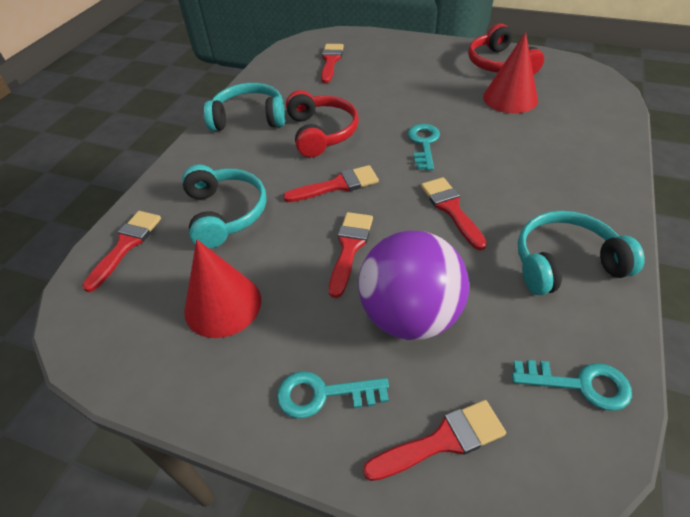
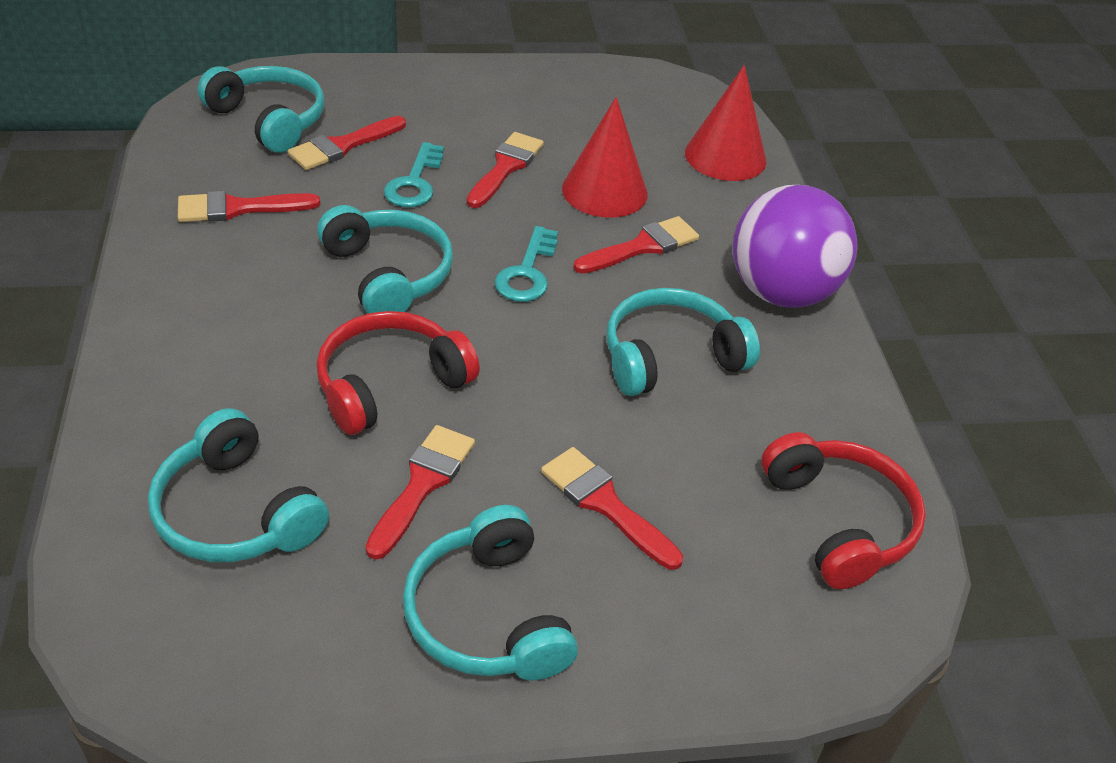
turquoise headphones: [182,164,267,249] [204,83,285,131] [518,211,645,295] = 3 -> [148,408,329,562] [198,66,324,153] [317,205,453,314] [403,505,578,681] [607,288,760,396] = 5
turquoise key: [277,371,389,419] [408,124,440,170] [512,360,632,411] = 3 -> [384,142,444,207] [494,226,558,302] = 2

